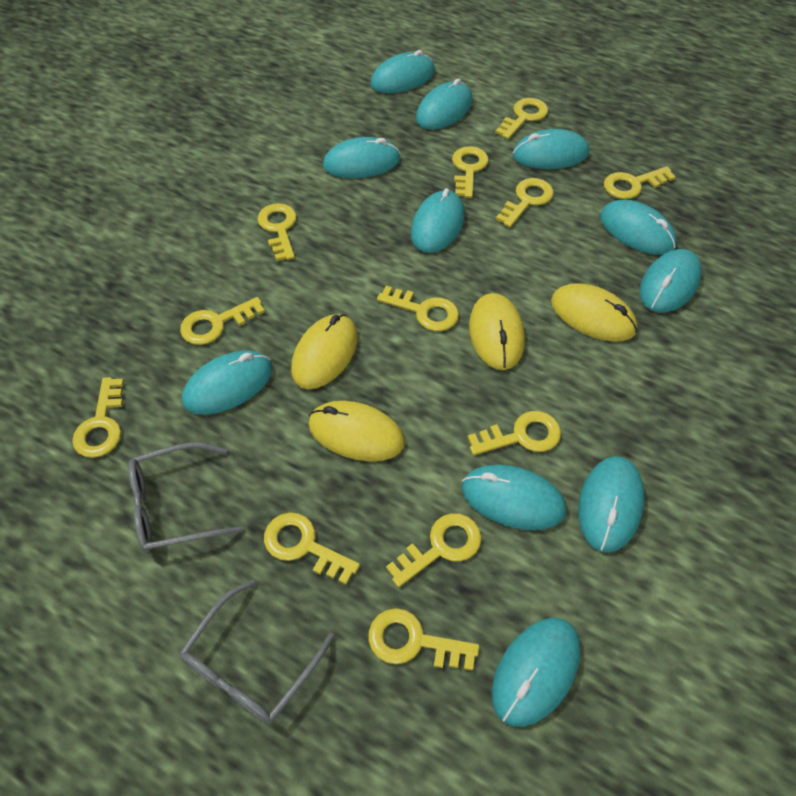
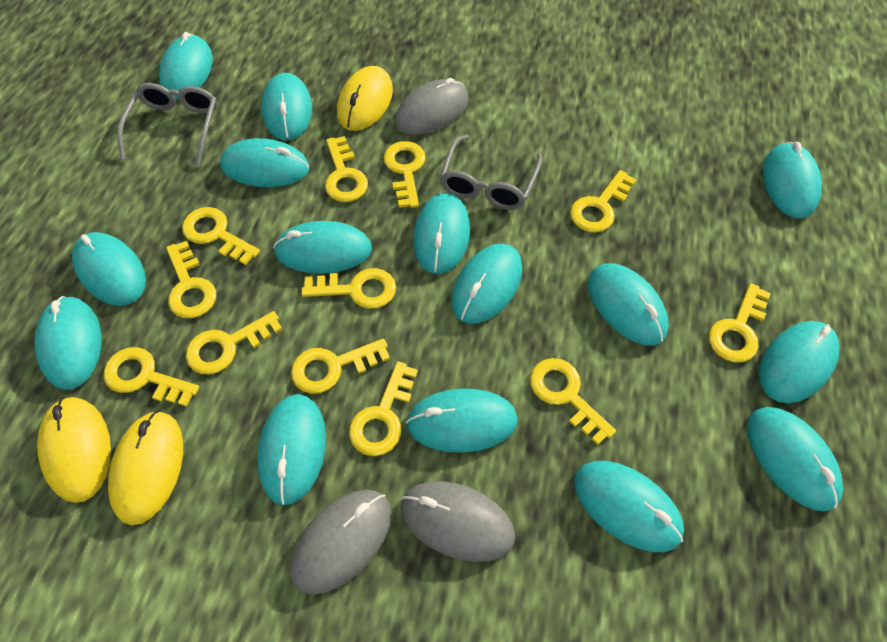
grey mouse: none = 0 -> [290,490,392,594] [395,78,469,135] [400,481,515,562] = 3
turquoise mouse: [182,350,273,414] [323,137,401,178] [371,50,435,93] [411,188,465,253] [416,78,472,130] [462,465,566,530] [492,618,581,727] [513,129,589,169] [578,456,645,553] [600,200,677,255] [640,249,702,313] = 11 -> [34,296,102,390] [72,232,146,306] [159,32,213,99] [220,138,309,187] [257,394,326,505] [261,73,312,140] [273,221,372,274] [406,389,518,453] [413,193,470,274] [451,244,522,324] [574,461,684,552] [588,263,669,346] [747,407,843,512] [759,321,840,403] [763,142,822,218] = 15
yellow mouse: [291,314,358,389] [308,401,405,461] [469,293,525,370] [551,283,637,342] = 4 -> [37,397,111,503] [108,410,183,525] [337,66,393,131] = 3

